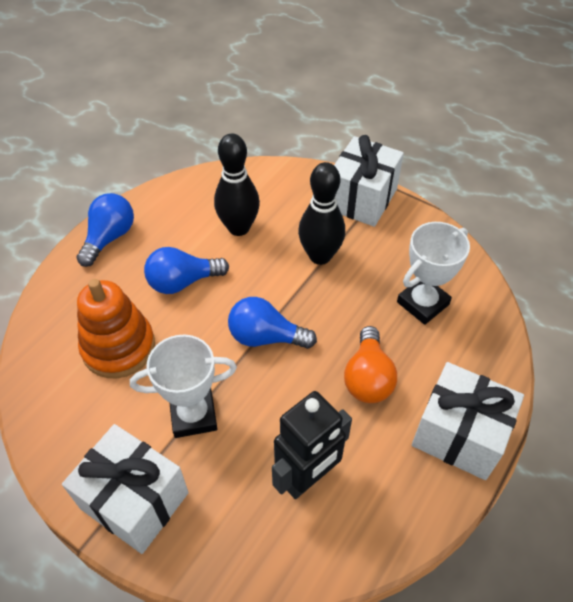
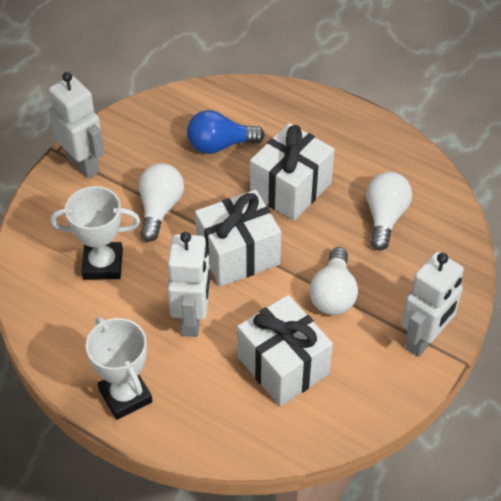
black bowling pin: [214,134,260,236] [298,162,345,265] = 2 -> none = 0
black robot: [272,391,352,499] = 1 -> none = 0
blue light bulb: [76,193,134,267] [144,247,229,294] [228,297,317,349] = 3 -> [187,110,265,154] = 1
orange light bulb: [344,326,397,403] = 1 -> none = 0
orange stacking toy: [77,279,155,378] = 1 -> none = 0
white light bulb: none = 0 -> [139,163,184,242] [309,247,358,315] [366,172,412,251] = 3
white robot: none = 0 -> [49,72,105,178] [167,232,210,337] [401,252,464,357] = 3

